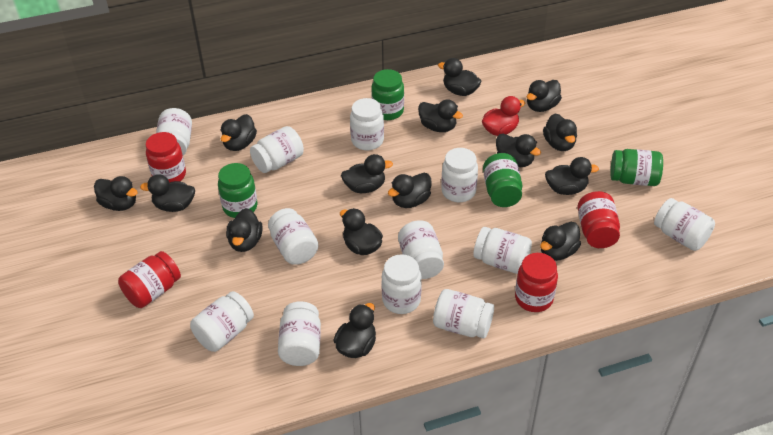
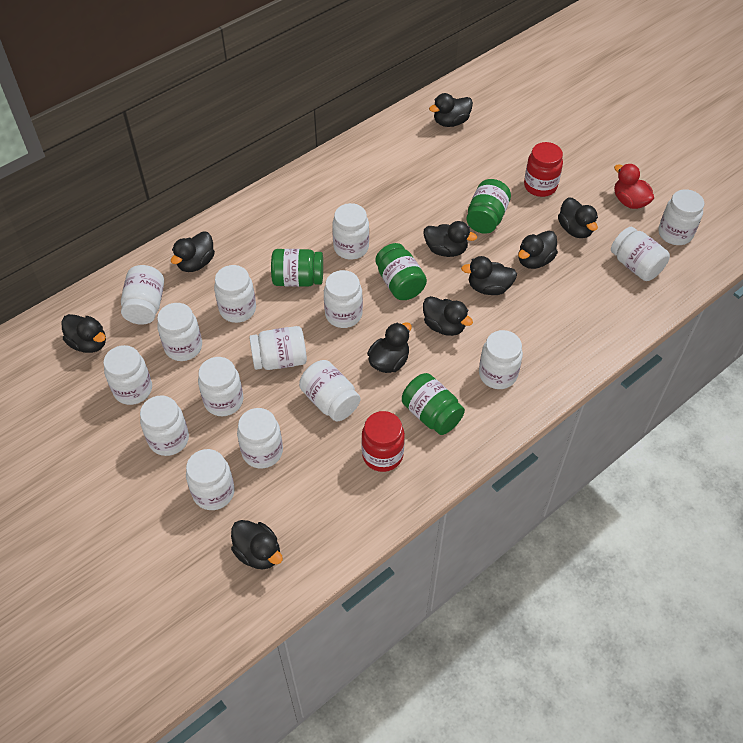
black duck: [94,176,138,211] [140,174,195,212] [220,114,257,151] [226,208,263,252] [333,303,376,358] [340,208,383,255] [341,154,393,193] [388,173,431,208] [418,99,463,132] [438,58,481,96] [496,134,541,167] [527,80,562,112] [540,222,581,261] [543,114,577,151] [545,157,599,195] = 15 -> [61,314,106,353] [171,232,215,272] [231,520,283,569] [367,322,412,373] [423,296,473,336] [424,221,477,257] [429,93,473,127] [461,256,517,295] [518,231,558,269] [558,197,598,238] = 10
red jar: [118,251,181,308] [146,132,186,183] [515,253,558,312] [577,191,620,248] = 4 -> [361,411,405,472] [524,142,563,197] = 2
white jar: [156,108,192,155] [190,291,254,352] [250,126,304,173] [268,208,319,265] [278,301,321,366] [350,98,384,150] [381,254,422,314] [398,220,444,279] [433,289,494,339] [441,148,478,202] [473,227,532,274] [654,198,715,251] = 12 -> [103,345,152,405] [121,265,164,325] [140,395,189,456] [157,303,202,361] [186,449,235,510] [198,357,243,416] [214,265,256,323] [237,408,283,469] [249,326,307,370] [299,360,360,421] [324,270,363,328] [332,203,369,260] [479,330,523,389] [611,227,670,281] [659,189,704,245] = 15

